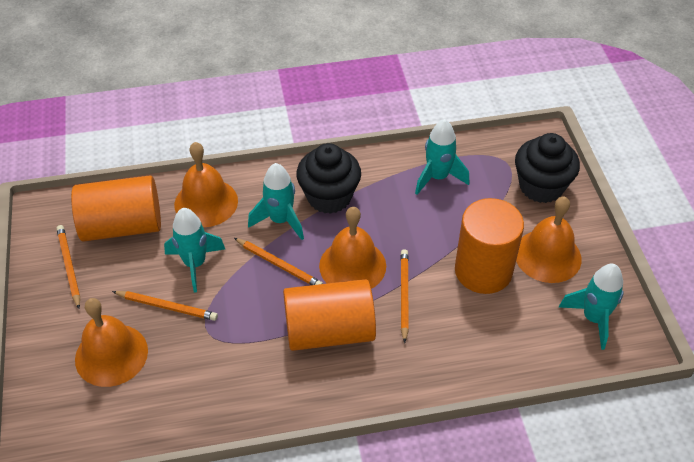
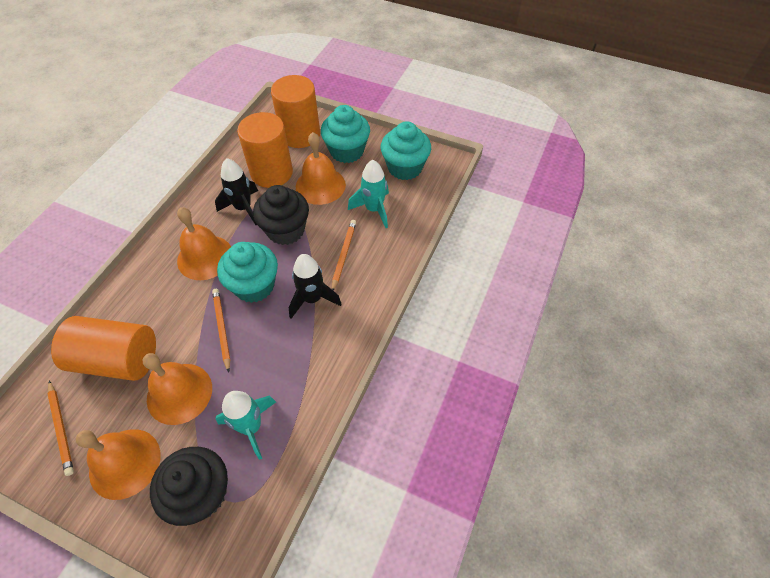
black rocket: none = 0 -> [215,158,258,225] [289,254,342,319] = 2
orange pencil: [56,225,80,309] [112,291,218,321] [234,238,323,285] [400,249,409,343] = 4 -> [47,380,74,476] [212,289,230,373] [332,220,356,291] = 3
turquoise cupcake: none = 0 -> [217,242,278,303] [321,105,370,163] [381,121,431,180] = 3
turquoise rocket: [164,208,225,293] [248,163,304,240] [415,119,469,195] [559,263,624,350] = 4 -> [215,391,276,460] [348,160,389,228] = 2

